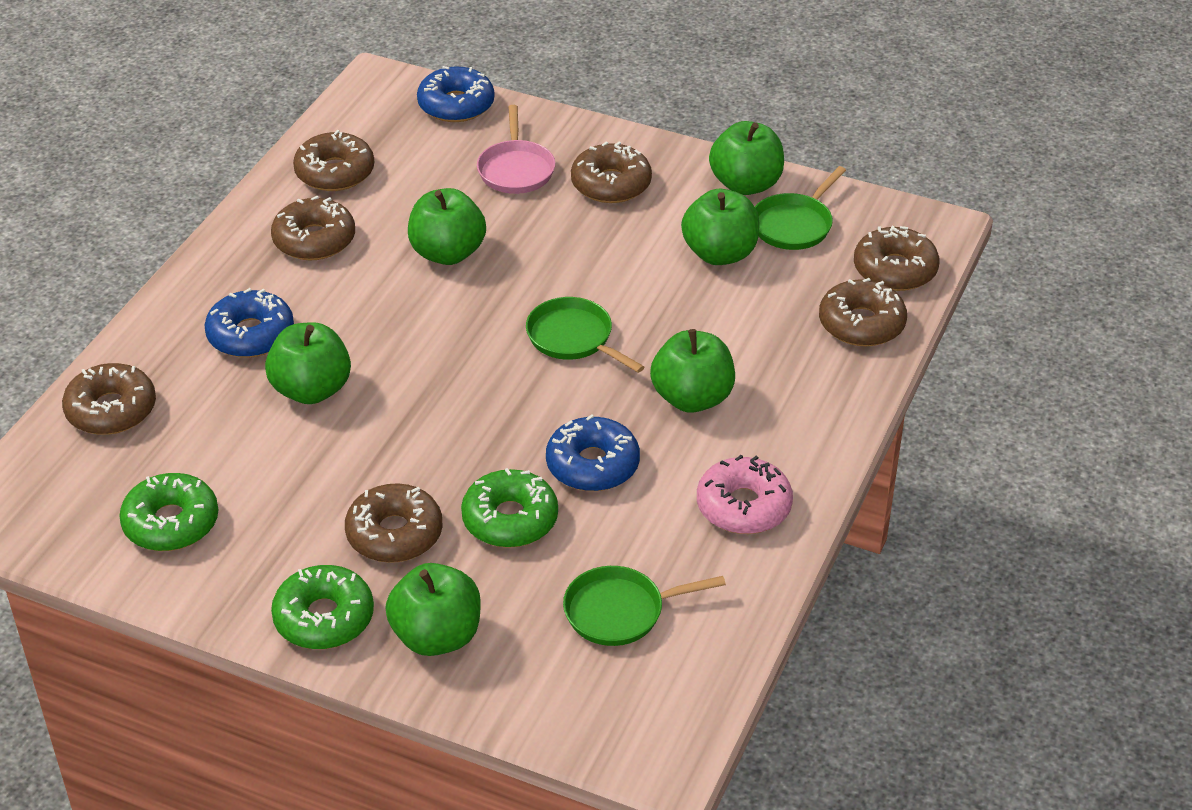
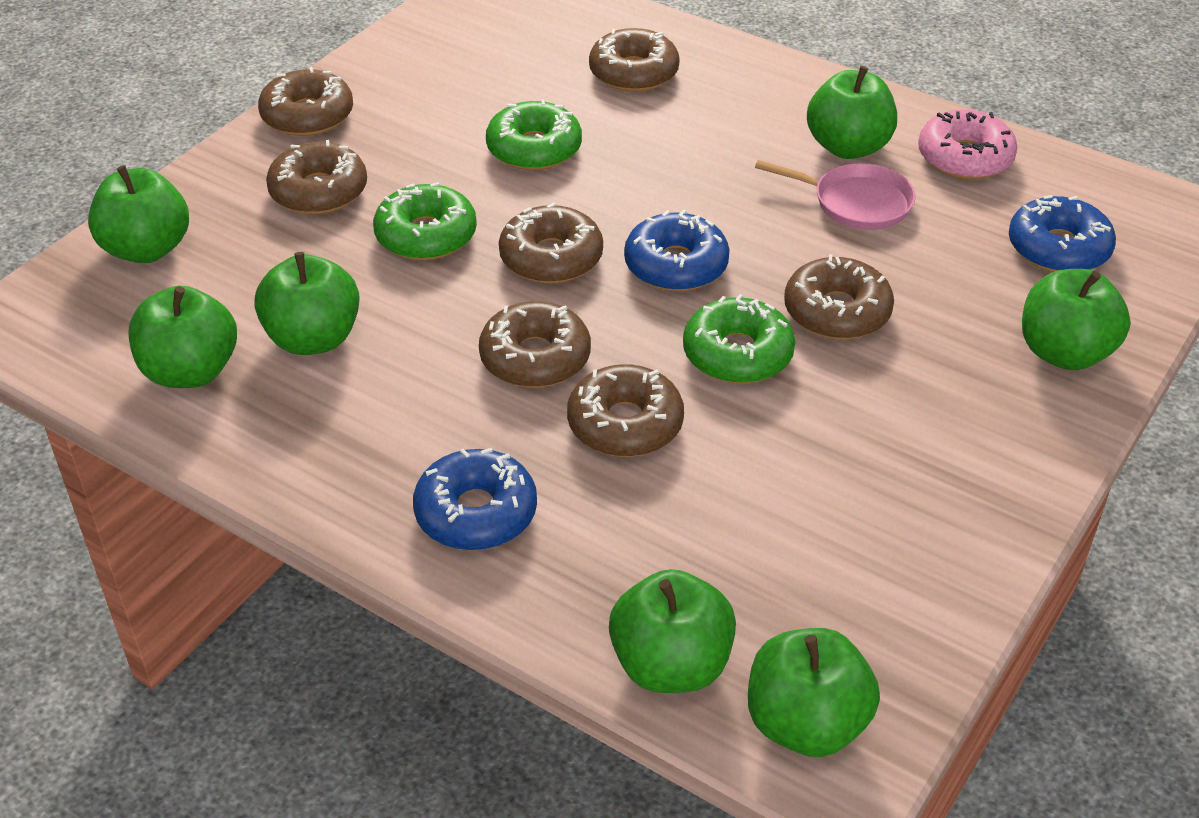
green apple: [265,322,351,404] [385,563,481,656] [408,188,486,265] [650,329,735,413] [681,189,759,265] [709,121,784,195] = 6 -> [88,165,189,263] [129,286,237,388] [254,252,360,355] [609,569,736,693] [748,628,880,757] [807,66,897,159] [1022,269,1131,370] = 7
green pan: [526,297,644,373] [563,566,726,646] [755,166,846,250] = 3 -> none = 0

